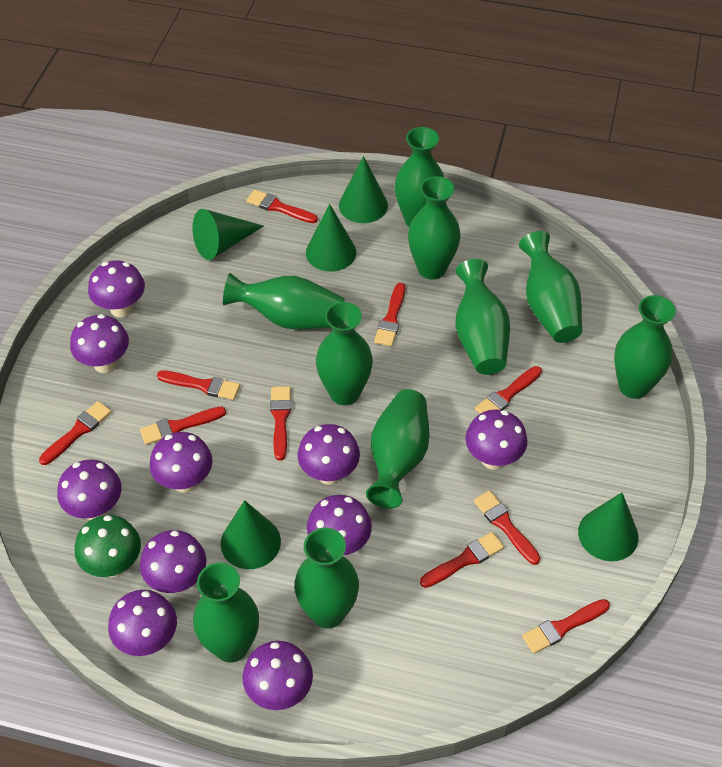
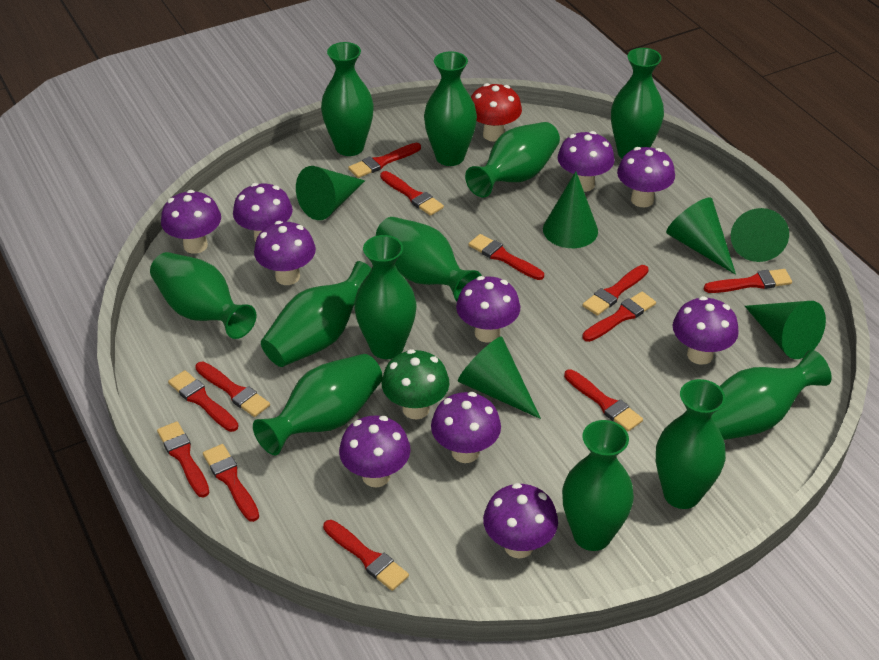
green cone: [193,209,263,260] [221,500,281,569] [306,204,356,272] [339,156,388,223] [578,492,638,561] = 5 -> [296,166,365,220] [458,337,541,419] [543,171,598,248] [666,197,736,275] [731,208,789,262] [745,301,826,359] = 6
green vase: [193,562,259,663] [223,273,345,330] [294,528,359,628] [316,302,373,405] [366,389,429,509] [395,127,444,227] [408,176,461,280] [455,259,510,375] [519,231,582,343] [614,295,676,399] = 10 -> [150,252,256,339] [253,354,383,455] [261,261,372,367] [321,42,374,156] [354,235,416,359] [376,217,482,301] [424,51,477,166] [465,122,560,197] [562,420,634,551] [611,48,664,159] [656,379,726,509] [712,350,832,440] = 12
red brush: [39,401,112,465] [140,406,226,445] [157,371,240,400] [246,190,318,223] [270,386,291,460] [374,283,405,346] [420,532,504,588] [474,490,540,565] [475,366,542,414] [522,599,610,654] = 10 -> [157,422,210,497] [168,370,238,432] [195,362,270,417] [203,444,259,522] [323,520,409,591] [348,143,421,178] [380,171,444,216] [468,234,544,280] [564,369,643,431] [582,265,649,316] [582,292,656,342] [704,269,792,293] = 12
red mushroom: none = 0 -> [471,83,522,142] = 1

